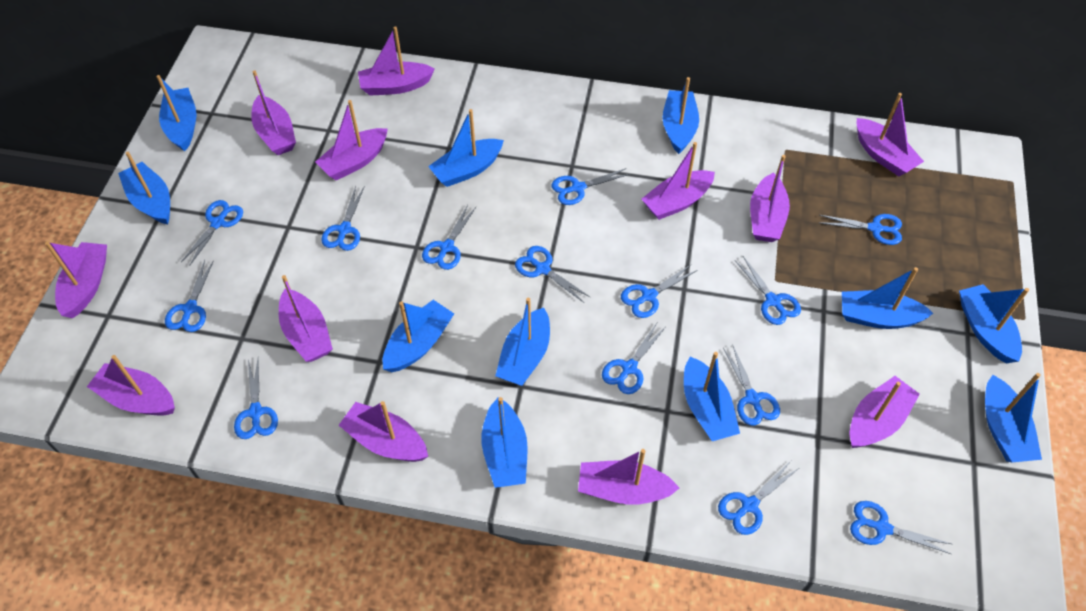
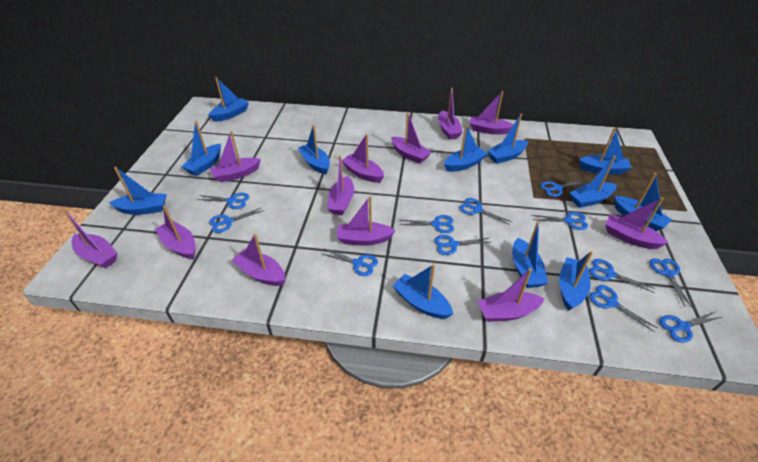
blue boat: [118,152,170,224] [156,75,197,151] [383,300,454,372] [428,109,504,187] [481,397,528,488] [495,298,550,386] [662,77,699,154] [684,352,740,441] [842,267,933,329] [959,284,1029,363] [985,373,1042,462] = 11 -> [109,167,167,215] [181,121,221,176] [208,77,249,122] [298,125,330,175] [393,264,453,319] [444,125,487,172] [487,114,528,164] [512,221,548,288] [559,251,593,311] [570,156,617,208] [579,128,632,174] [614,173,672,231] = 12
blue scissors: [165,260,214,332] [181,200,243,266] [234,359,278,439] [321,186,365,251] [422,205,476,270] [515,246,590,303] [552,168,630,205] [602,323,665,394] [621,265,698,318] [718,461,799,535] [723,346,780,426] [735,256,801,325] [820,214,902,245] [850,501,951,554] = 14 -> [197,193,249,209] [209,207,265,233] [321,249,378,276] [399,215,454,233] [434,235,489,255] [460,198,512,225] [532,212,588,230] [540,179,588,197] [589,259,655,293] [589,285,657,332] [650,258,692,307] [659,312,722,343] = 12

